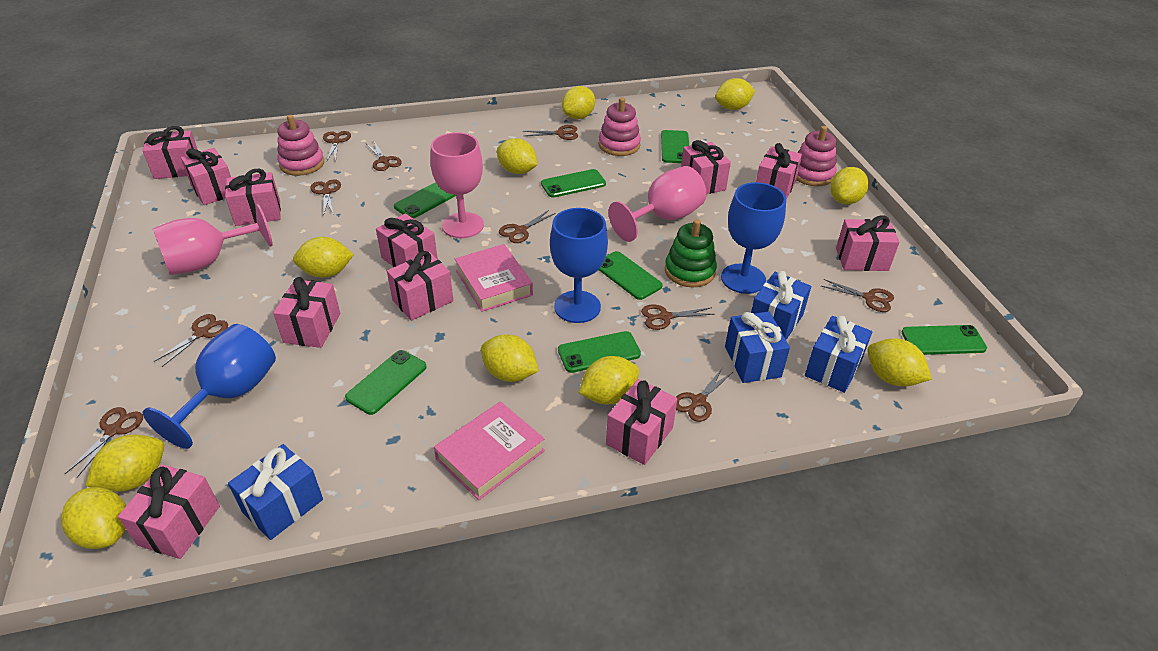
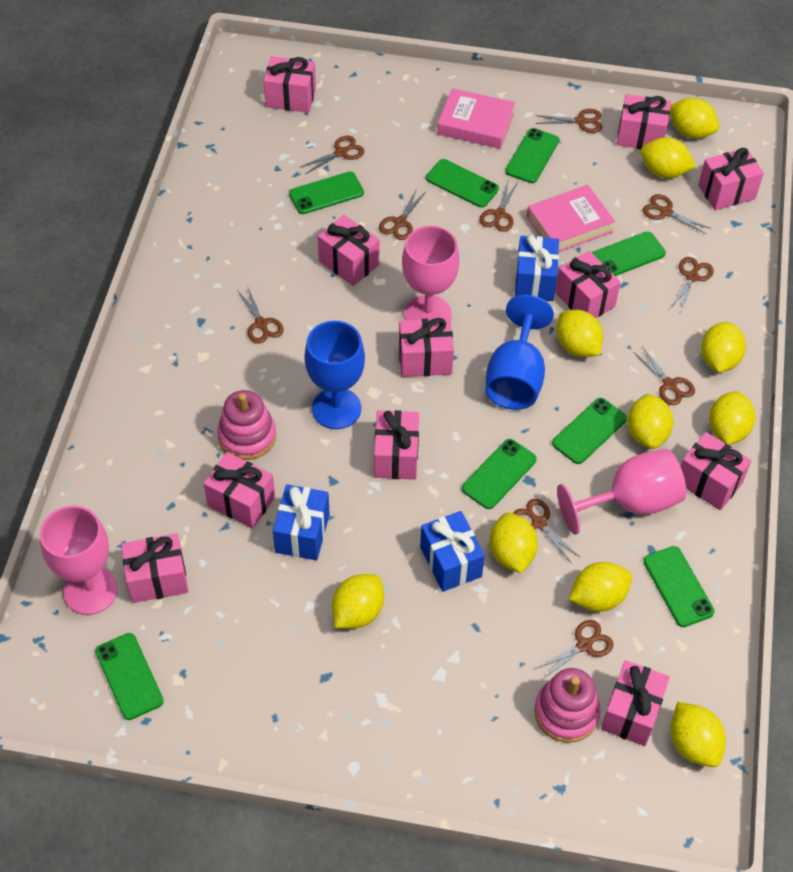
blue gift: [228,444,323,540] [725,312,790,383] [751,271,811,340] [805,316,872,393] = 4 -> [273,484,330,560] [420,511,485,592] [515,235,559,301] = 3
blue goblet: [143,324,276,449] [550,208,608,323] [721,182,786,294] = 3 -> [304,321,365,429] [485,295,554,410] = 2
green phone: [345,350,427,415] [394,182,457,219] [541,169,606,198] [558,331,641,373] [599,251,663,300] [661,130,689,163] [902,325,987,355] = 7 -> [95,633,164,720] [289,172,364,214] [426,159,499,208] [462,439,537,509] [505,128,559,183] [552,398,627,464] [591,232,666,276] [643,546,715,627] = 8
green stacking toy: [665,219,717,287] = 1 -> none = 0
pink stacking toy: [277,115,324,176] [599,97,641,156] [796,126,837,186] = 3 -> [217,390,276,460] [534,668,601,743] = 2

